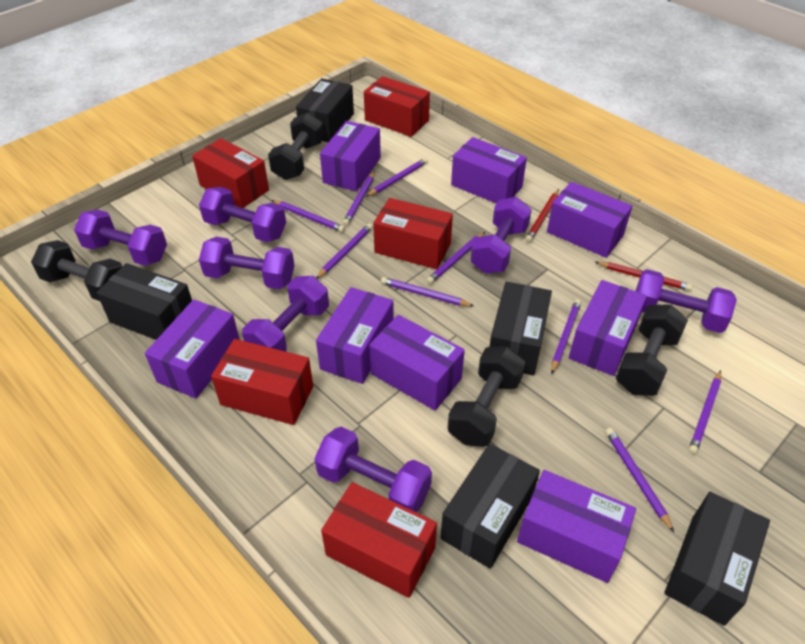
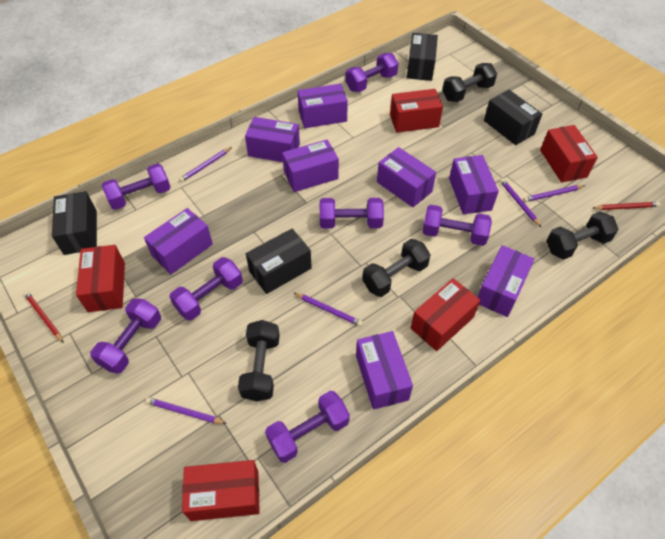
black box: [96,263,192,340] [296,78,354,142] [440,444,540,569] [489,282,552,376] [664,492,770,626] = 5 -> [52,191,97,255] [246,229,312,294] [407,33,438,81] [484,90,542,145] = 4
purple pencil: [271,200,345,232] [316,223,373,279] [343,172,374,226] [366,158,428,197] [381,277,474,306] [426,232,485,284] [551,299,581,374] [605,428,674,532] [689,370,721,454] = 9 -> [145,397,227,424] [179,147,232,182] [294,293,363,327] [500,179,541,227] [523,185,584,202] = 5

